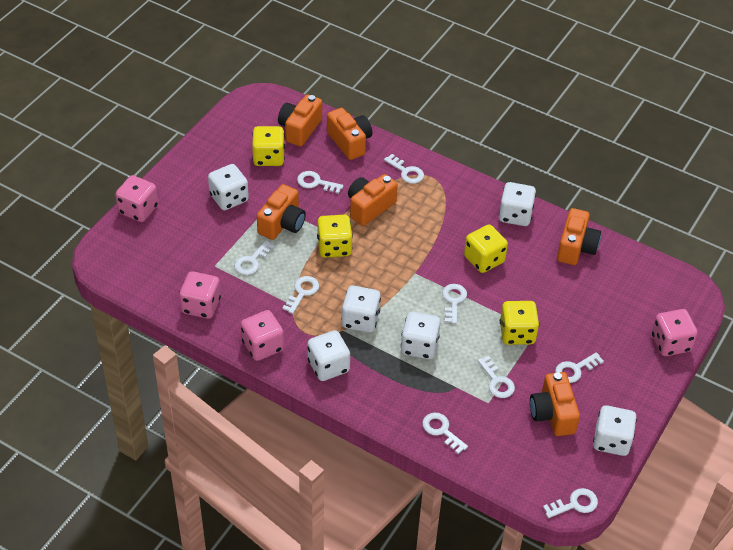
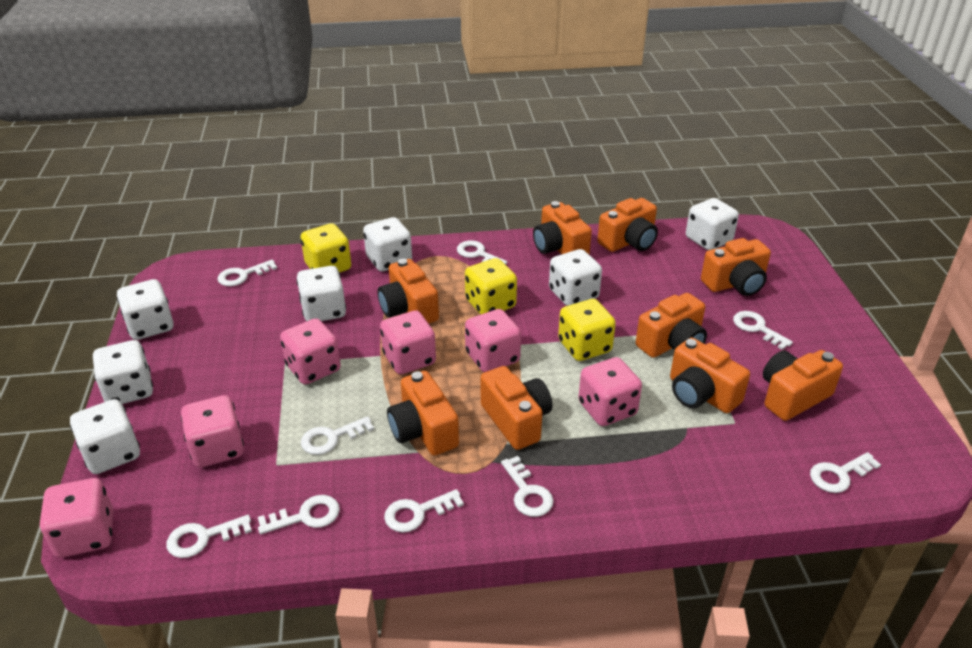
orange camera: [257,184,306,240] [278,95,322,147] [327,108,372,160] [348,174,398,226] [530,372,580,436] [557,208,601,265] = 6 -> [377,258,439,324] [387,371,459,455] [481,366,552,450] [533,201,592,254] [597,198,658,252] [636,293,707,358] [670,338,750,413] [701,238,771,296] [763,350,843,421] = 9
pink dice: [115,175,158,222] [179,271,221,319] [241,310,284,361] [651,309,698,356] = 4 -> [40,478,113,557] [181,395,244,468] [280,318,341,384] [380,311,436,374] [465,309,521,372] [579,357,642,426] = 6
white dice: [208,164,249,210] [307,330,350,381] [341,286,381,333] [401,312,441,359] [499,182,536,226] [593,405,637,456] = 6 -> [70,399,140,474] [93,340,153,404] [117,279,174,340] [296,266,346,321] [363,217,412,271] [549,249,602,306] [686,198,739,250] = 7
yellow dice: [252,126,285,166] [317,215,353,258] [464,225,508,273] [500,301,539,345] = 4 -> [301,223,351,273] [465,258,517,314] [558,299,616,361] = 3

